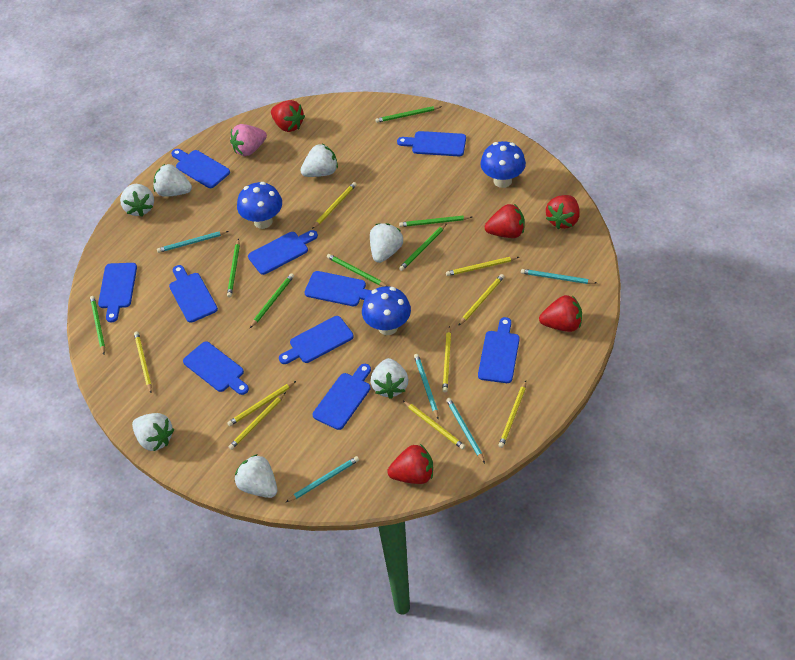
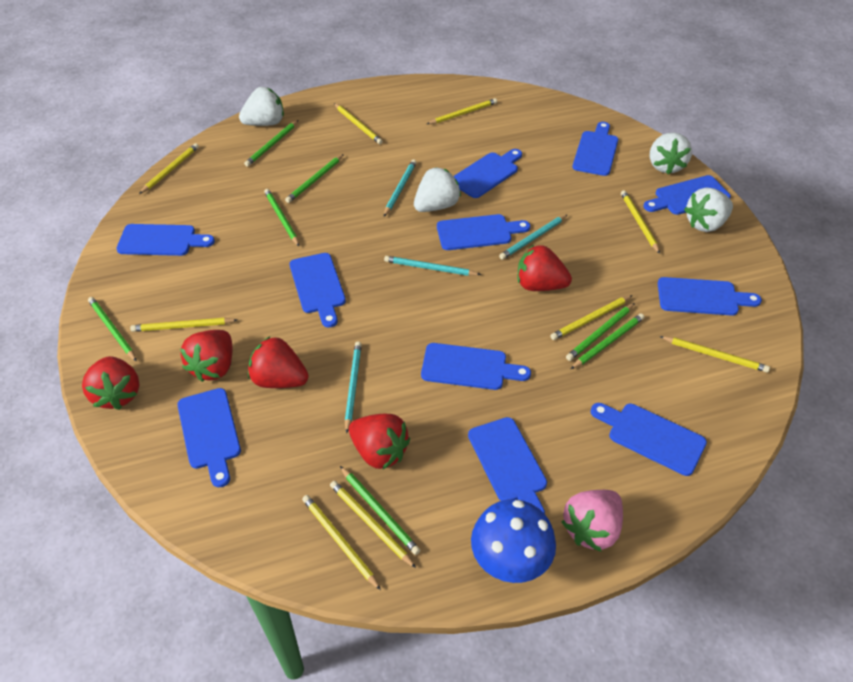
blue cutting board: [98,263,137,322] [169,265,218,323] [171,149,230,188] [183,341,249,395] [248,230,318,275] [279,316,354,364] [304,271,372,306] [313,364,371,430] [397,131,466,156] [478,317,520,383] = 10 -> [116,224,215,256] [177,388,241,488] [290,253,346,328] [421,343,531,390] [437,214,530,250] [454,149,522,198] [468,417,547,514] [572,122,618,176] [591,403,707,476] [643,175,731,215] [658,277,762,316] = 11
blue mushroom: [237,182,282,229] [362,286,411,335] [480,141,526,188] = 3 -> [471,499,556,583] = 1
turquoise pencil: [157,231,229,253] [286,456,359,502] [414,354,439,419] [446,398,485,463] [521,269,597,284] = 5 -> [345,342,362,434] [384,160,417,216] [384,256,481,276] [499,214,568,260] = 4
white strawberry: [120,184,154,217] [132,413,174,452] [154,164,192,197] [235,454,277,498] [300,144,338,177] [370,223,403,263] [370,358,408,399] = 7 -> [239,87,284,126] [414,167,461,212] [650,133,692,174] [684,188,733,232] = 4

